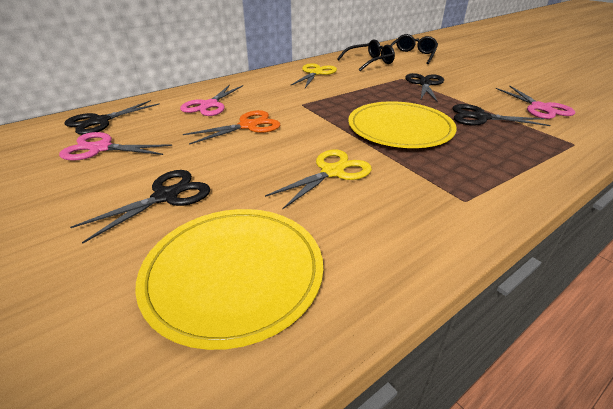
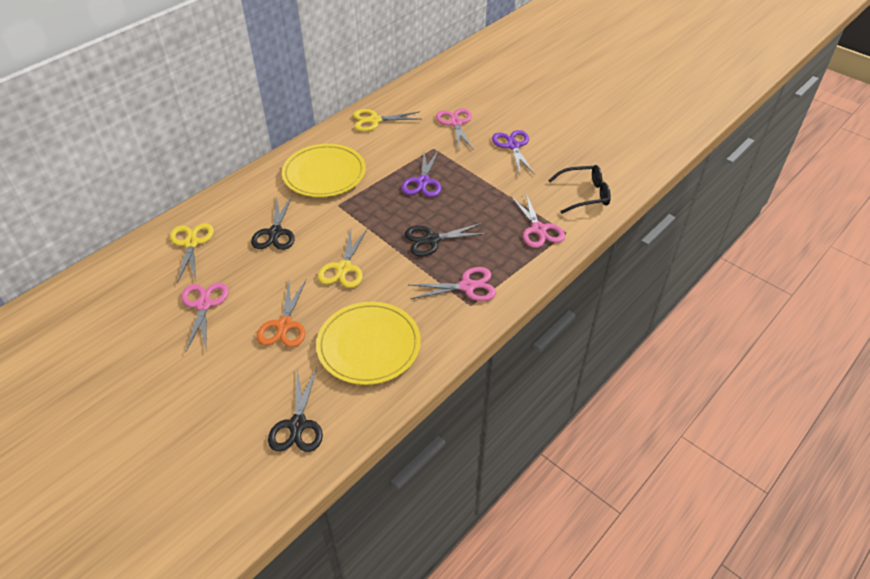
black glasses: [337,39,395,71] [390,34,438,64] = 2 -> [548,165,611,214] = 1
black scissors: [64,100,160,135] [70,170,210,243] [405,73,444,103] [452,104,550,126] = 4 -> [251,195,295,250] [268,368,323,452] [405,223,487,257] = 3
pink scissors: [59,132,172,161] [180,84,243,116] [496,85,575,119] = 3 -> [181,282,229,352] [409,267,496,301] [436,108,474,150] [511,194,565,248] = 4
purple scissors: none = 0 -> [401,150,441,197] [492,130,535,175] = 2
yellow scissors: [265,149,372,210] [291,63,337,88] = 2 -> [170,223,214,283] [318,230,367,288] [353,109,421,132] = 3

